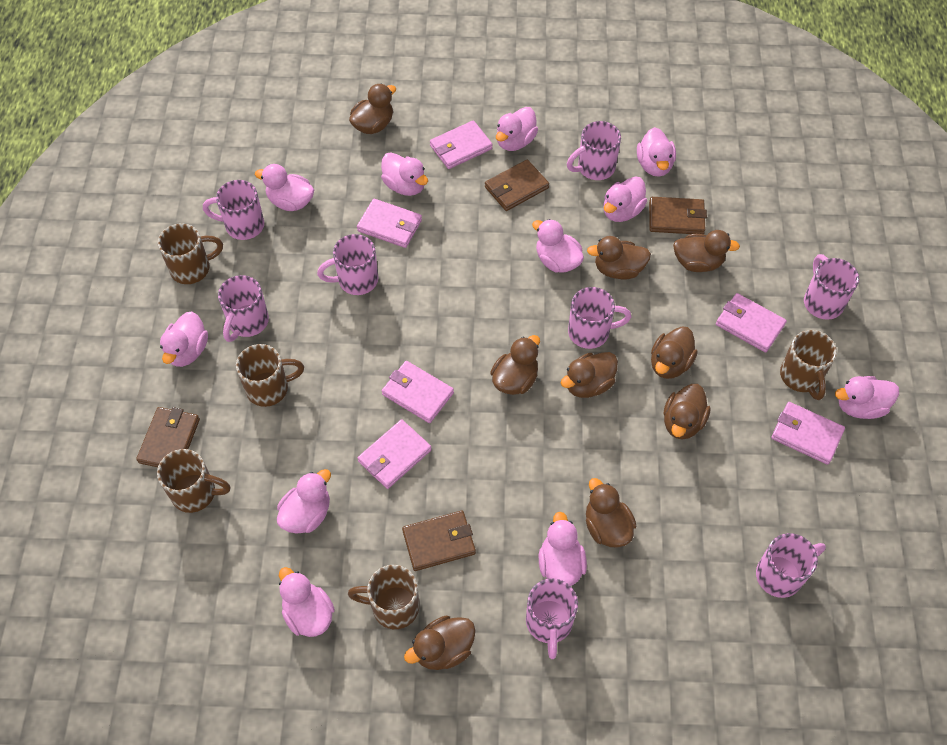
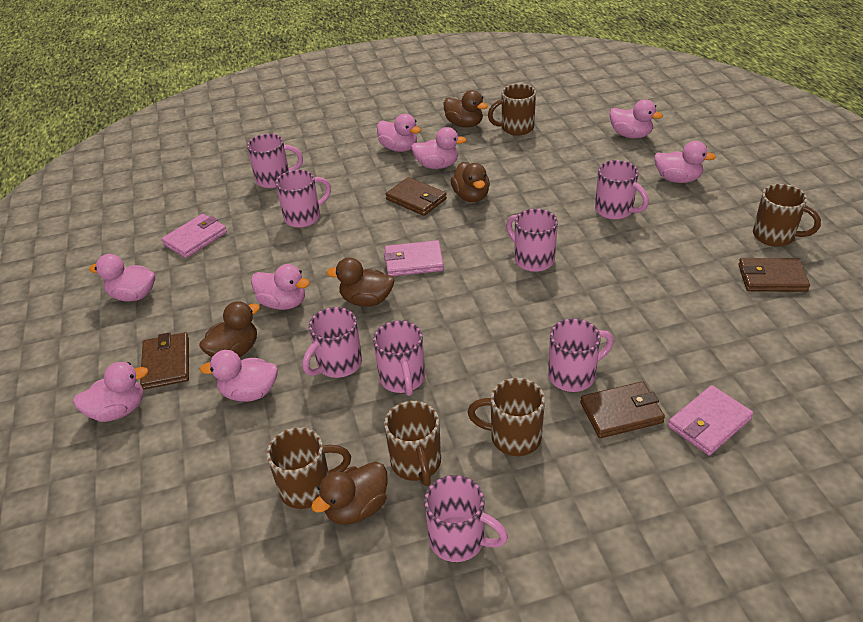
brown duck: [349,83,396,134] [404,616,476,670] [490,335,540,395] [561,352,618,398] [586,478,636,548] [587,236,651,280] [651,326,698,379] [663,384,711,440] [673,230,740,272] = 9 -> [199,301,260,357] [311,462,388,525] [327,257,394,307] [443,90,488,128] [451,162,490,202] = 5
pink duck: [160,311,208,367] [255,164,314,211] [277,469,331,534] [279,567,335,637] [381,152,428,196] [496,107,538,151] [532,219,584,273] [539,512,587,586] [603,177,647,222] [637,127,676,177] [835,376,899,419] = 11 -> [73,362,148,422] [89,254,155,301] [200,350,278,402] [251,264,310,310] [377,114,421,152] [411,127,466,169] [609,99,663,138] [654,141,716,183] = 8
pink wallet: [357,199,422,248] [357,419,432,489] [382,361,454,423] [430,120,493,169] [716,293,787,352] [771,402,845,465] = 6 -> [162,214,227,258] [384,240,444,276] [668,385,753,456] = 3

